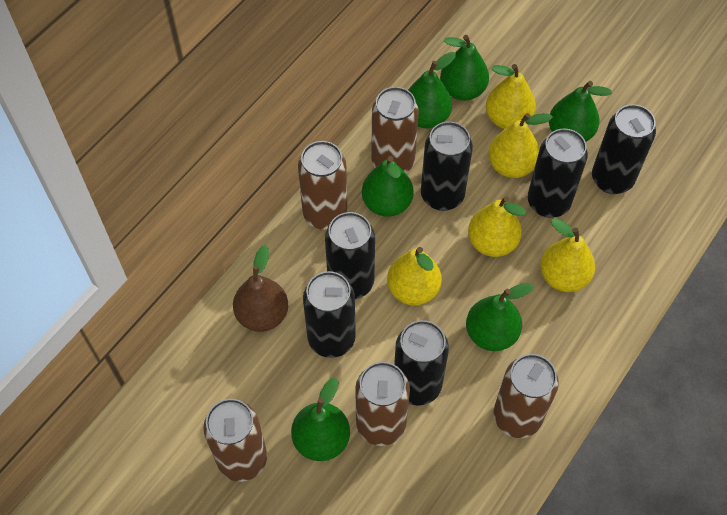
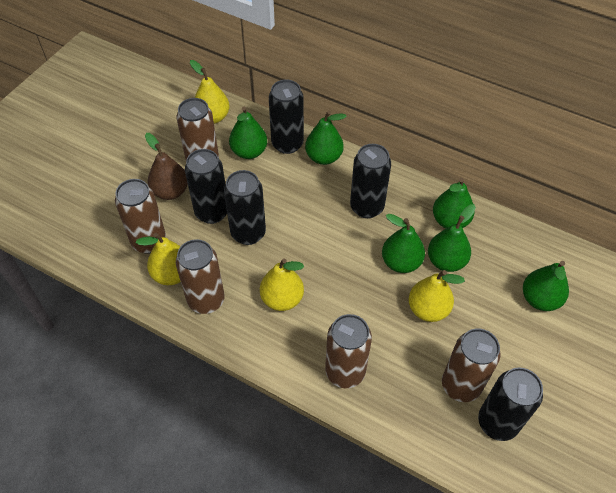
black can: [303,271,356,358] [325,212,375,299] [394,320,449,406] [421,121,473,211] [527,129,588,218] [592,104,656,194] = 6 -> [185,149,227,224] [224,170,266,245] [269,80,304,154] [350,144,391,218] [478,368,543,441] = 5
yellow pear: [387,247,442,306] [468,196,526,257] [486,64,536,129] [488,113,553,178] [540,218,595,292] = 5 -> [136,233,181,285] [190,60,230,124] [260,258,304,311] [409,270,465,322] = 4

